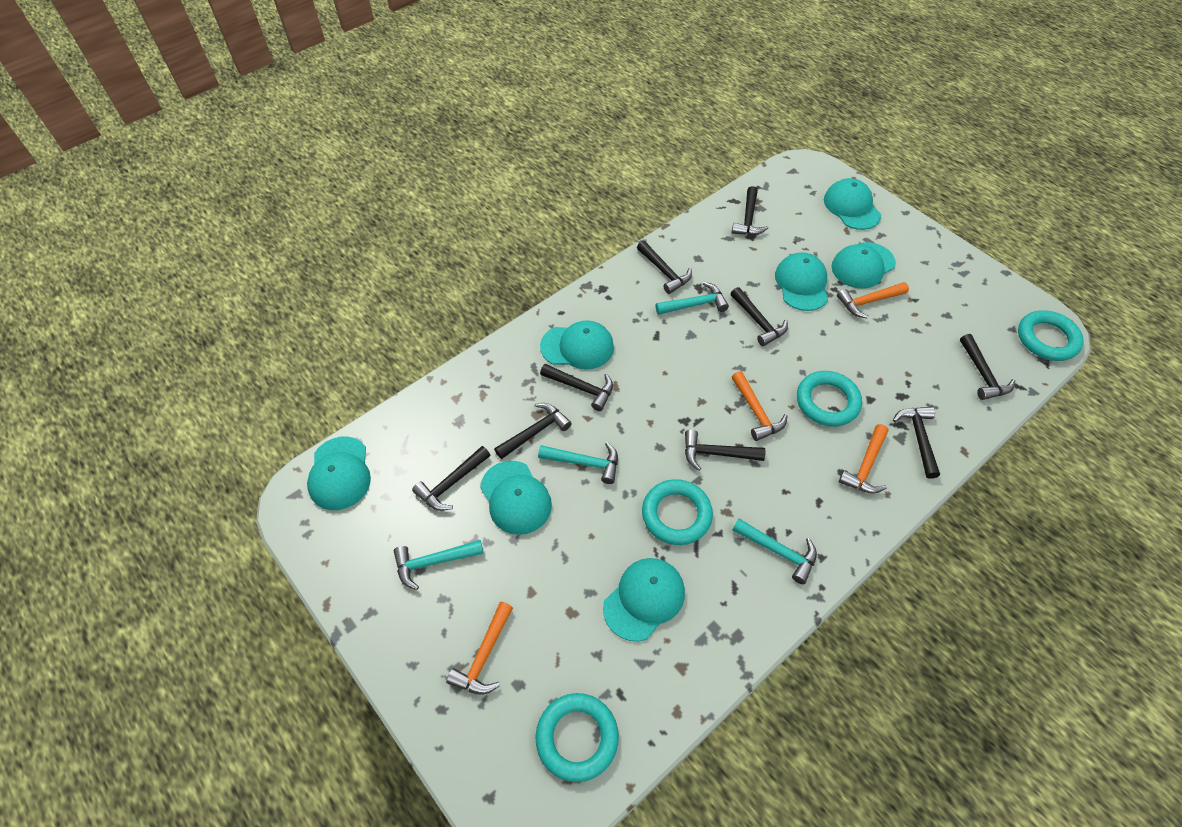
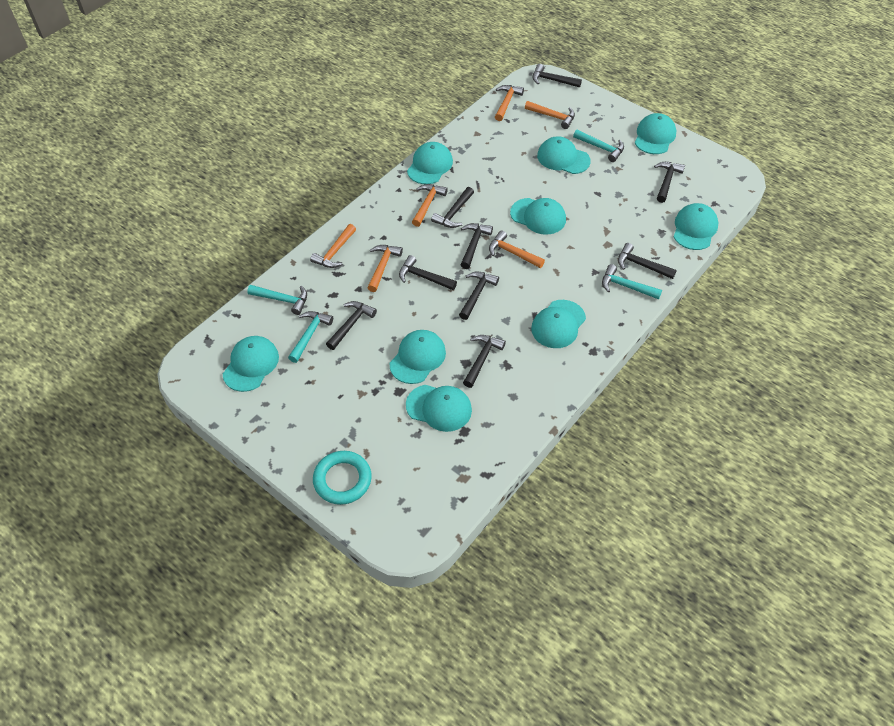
orange hammer: [446,602,513,695] [732,371,788,441] [837,282,909,318] [839,424,888,493] = 4 -> [310,224,356,268] [367,245,403,292] [412,184,448,227] [489,230,545,268] [495,85,524,121] [525,101,575,129] = 6
turquoise cap: [307,437,371,510] [480,461,552,535] [540,320,614,370] [603,558,685,641] [775,252,828,311] [824,178,881,230] [831,242,896,289] = 7 -> [223,336,279,392] [390,330,446,384] [406,385,472,432] [407,142,453,184] [510,198,566,235] [531,300,586,348] [537,136,591,174] [635,113,677,154] [674,203,718,250] = 9
turquoise ring: [535,693,619,782] [642,479,713,545] [797,371,862,427] [1018,310,1084,361] = 4 -> [313,451,372,505] = 1

